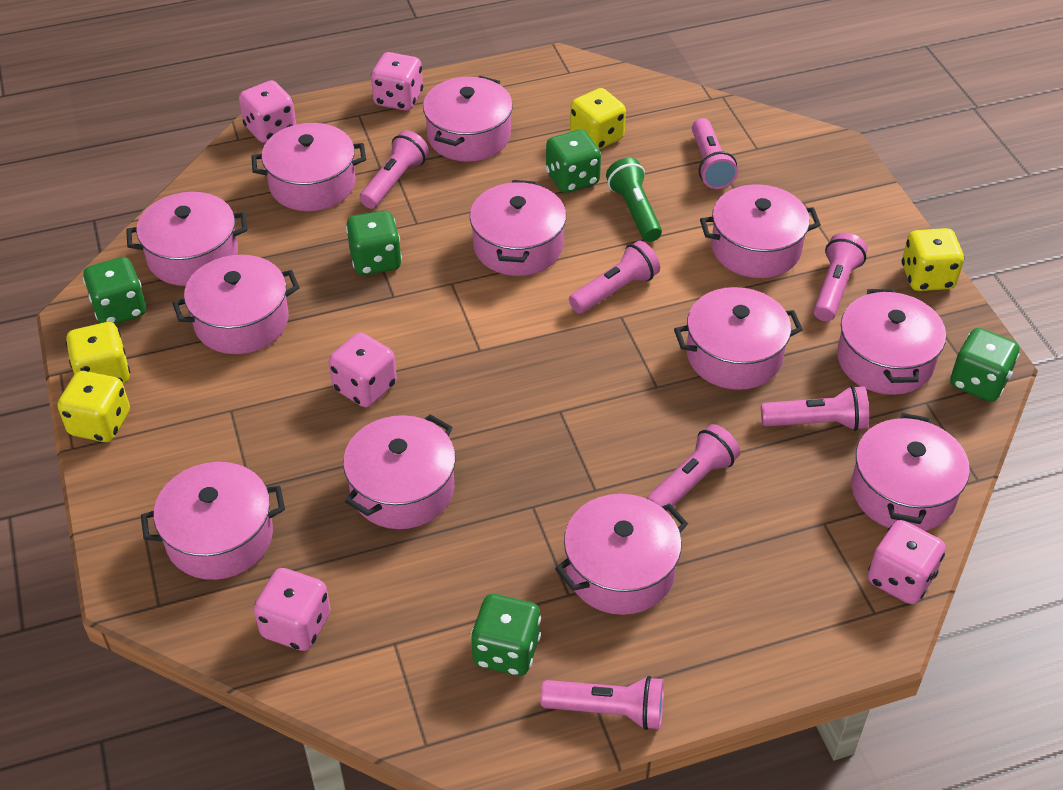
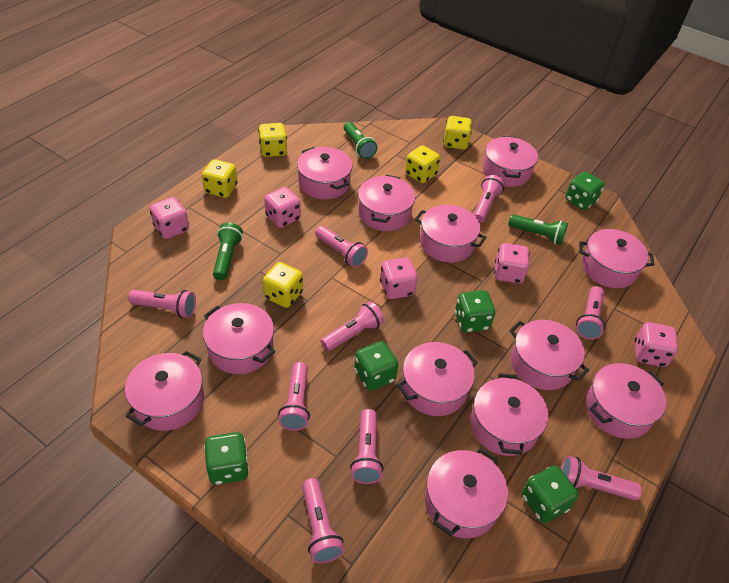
green flashlight: [606,158,662,242] = 1 -> [213,223,243,280] [344,122,377,159] [508,214,568,245] = 3
pink flashlight: [359,130,429,209] [540,676,664,730] [569,241,660,314] [646,424,740,512] [692,118,738,189] [761,385,869,431] [813,233,867,321] = 7 -> [128,290,196,318] [278,362,310,431] [302,478,344,563] [315,226,368,268] [321,301,384,351] [350,409,384,484] [474,175,505,223] [561,456,642,501] [576,286,605,340] = 9
yellow dice: [58,371,130,442] [66,322,130,384] [570,88,626,150] [902,228,964,291] = 4 -> [202,159,237,198] [258,123,287,157] [263,262,303,308] [405,145,440,183] [443,116,472,150] = 5

